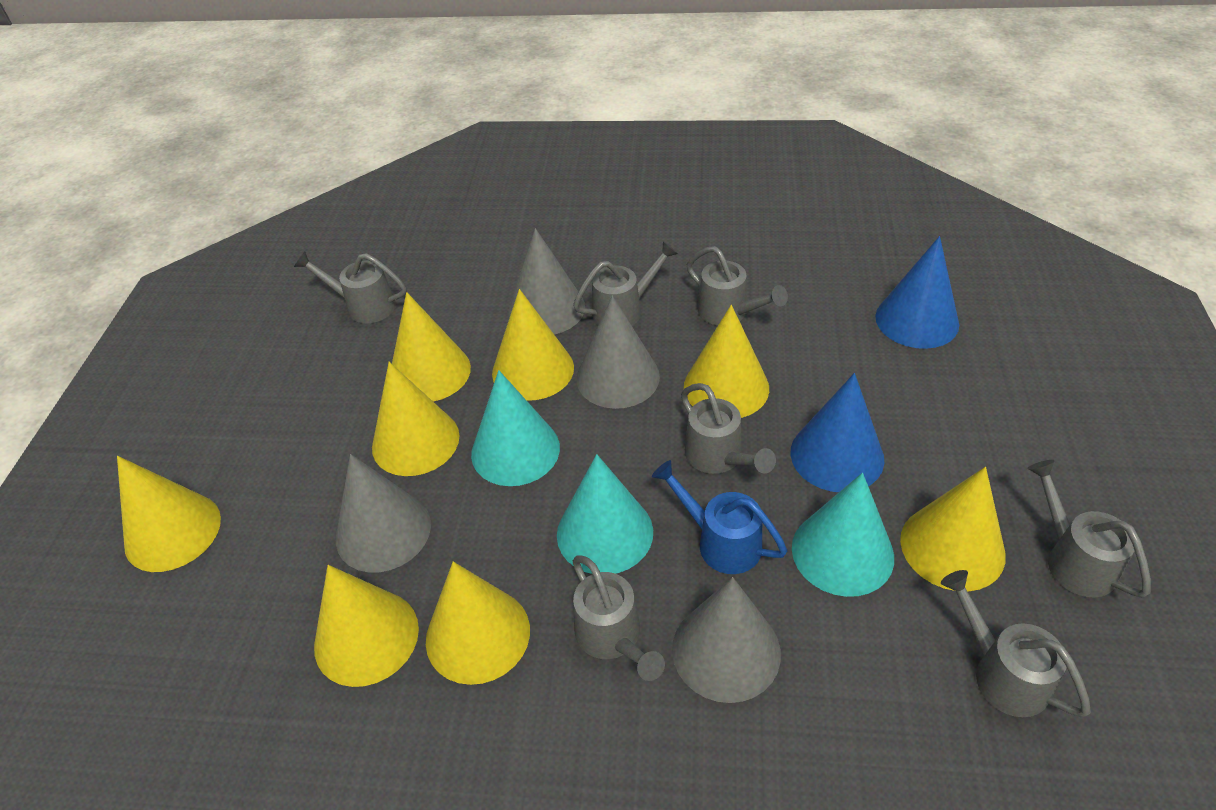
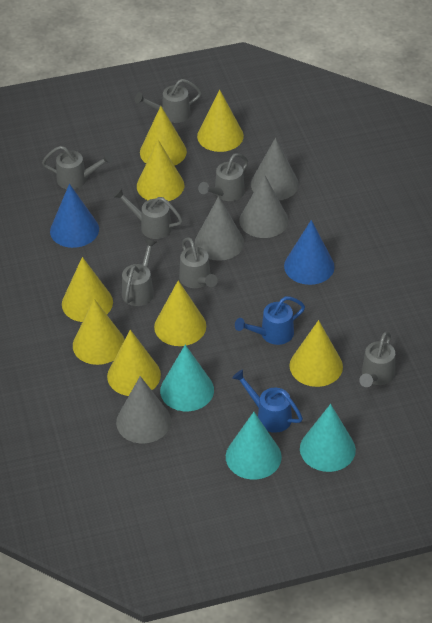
blue watering can: [652,460,787,574] = 1 -> [232,369,303,433] [235,296,305,345] = 2

